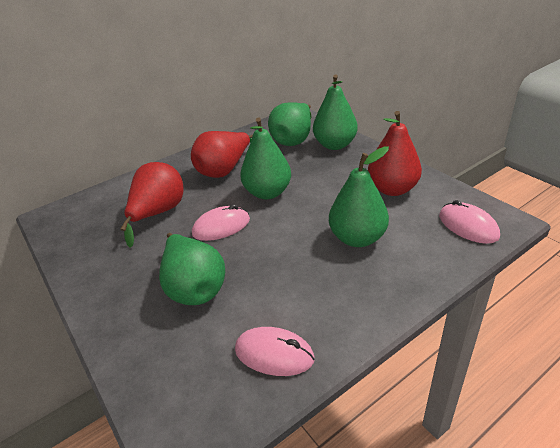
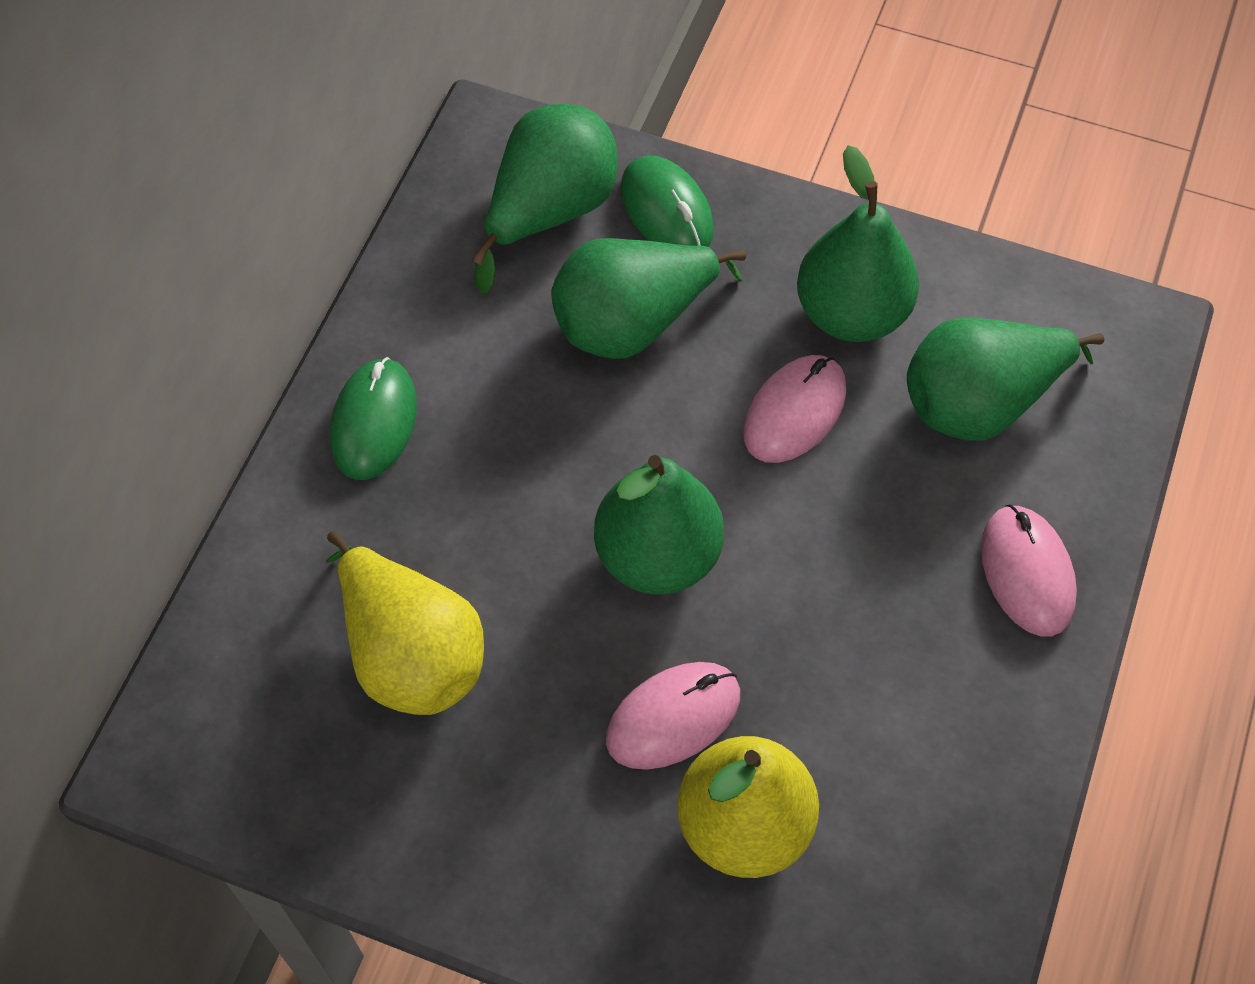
green mouse: none = 0 -> [330,357,417,480] [620,155,714,247] = 2
red pear: [120,162,184,248] [191,131,253,178] [368,111,422,196] = 3 -> none = 0
yellow pear: none = 0 -> [326,531,484,715] [677,736,819,878] = 2

